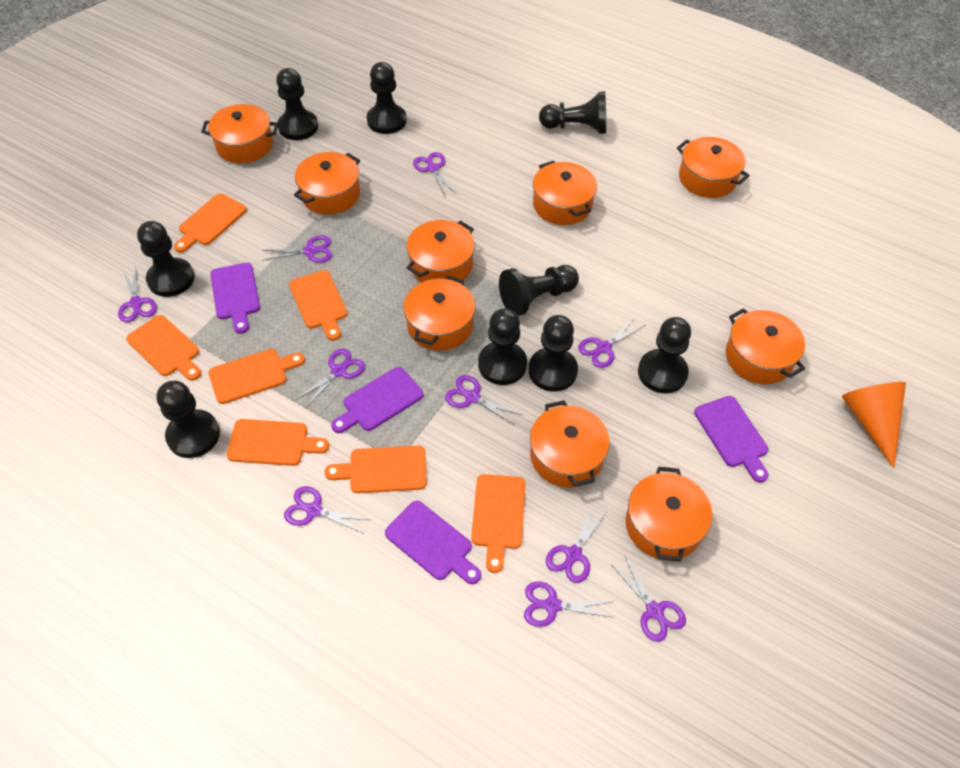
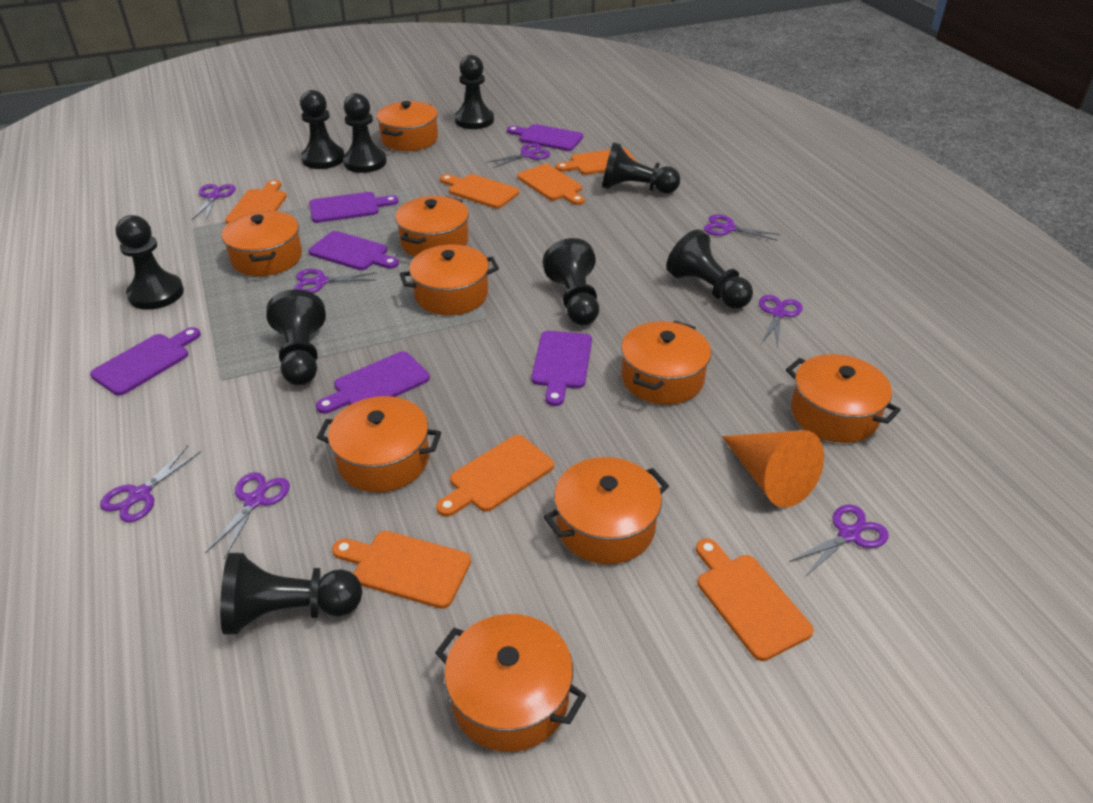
purple cutting board: [210,263,260,334] [331,367,423,433] [385,501,481,584] [694,396,769,483] = 4 -> [90,327,201,396] [308,231,399,270] [309,192,399,223] [316,351,430,414] [507,124,583,151] [532,331,592,406] = 6
purple scissors: [118,266,157,322] [262,235,332,263] [284,486,369,534] [295,349,365,409] [413,152,457,196] [445,375,522,425] [524,582,615,627] [546,505,608,583] [578,318,645,368] [611,557,686,642] = 10 -> [100,446,201,522] [192,184,236,220] [205,472,290,559] [294,269,376,293] [486,143,550,168] [704,214,781,241] [759,295,803,349] [789,505,889,577] = 8

